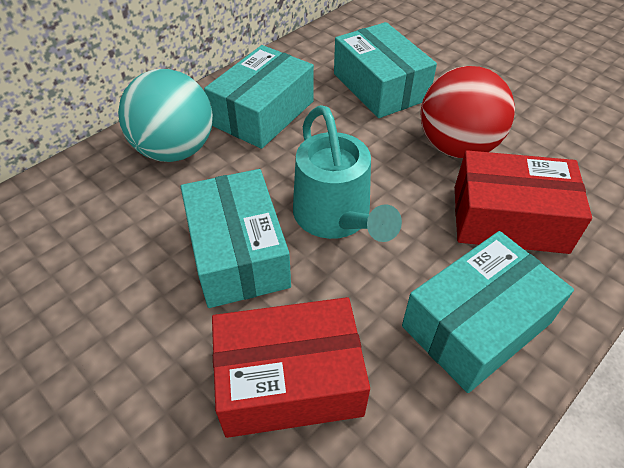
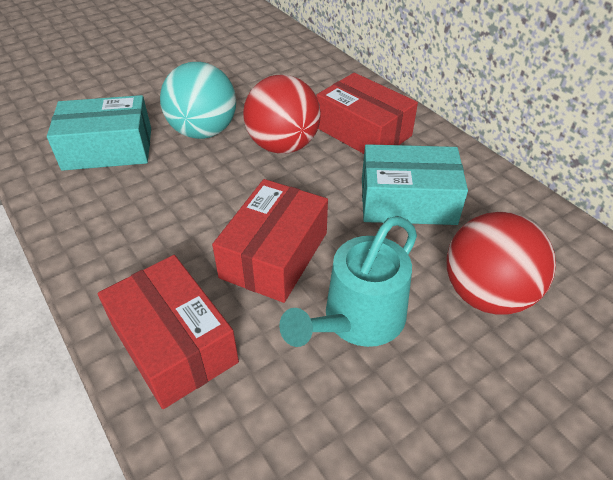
red ball: [421,66,515,158] = 1 -> [243,75,321,154] [447,212,556,315] = 2
red box: [212,297,370,438] [455,150,592,254] = 2 -> [98,255,239,409] [212,179,328,303] [316,73,418,154] = 3
turquoise box: [181,169,291,308] [204,45,314,149] [334,22,437,118] [402,231,574,393] = 4 -> [47,95,151,171] [362,144,468,225] = 2

